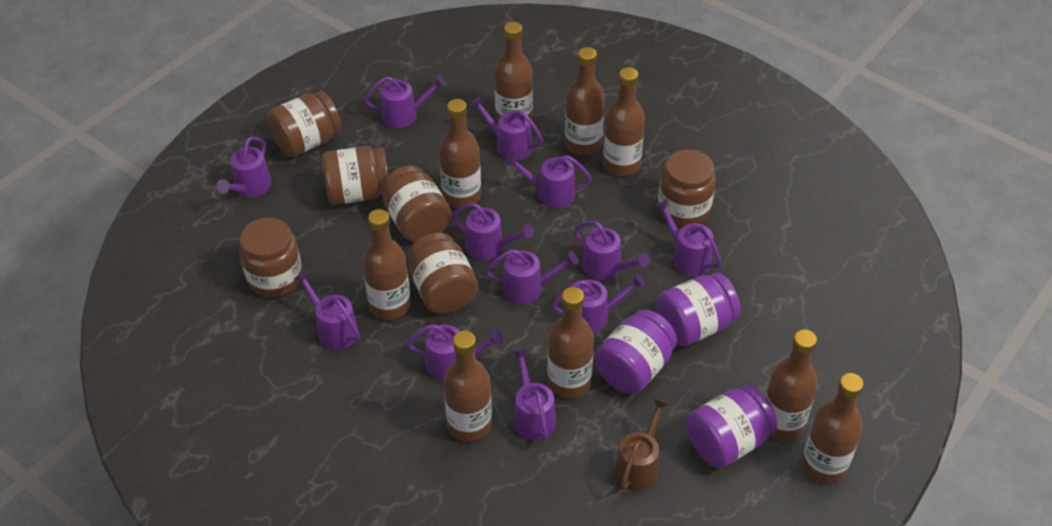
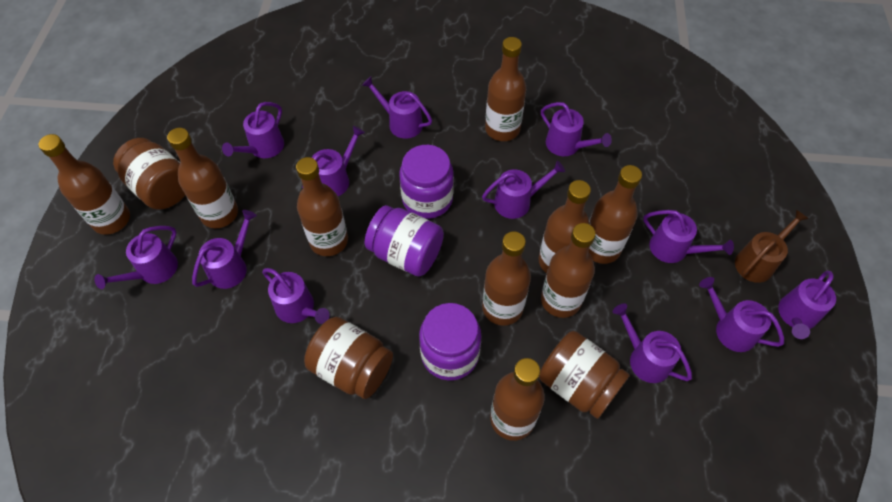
brown jar: [239,217,302,297] [267,91,342,157] [322,146,388,205] [381,166,451,242] [408,233,478,314] [658,149,716,226] = 6 -> [113,138,185,210] [304,317,393,399] [539,331,630,419] = 3

